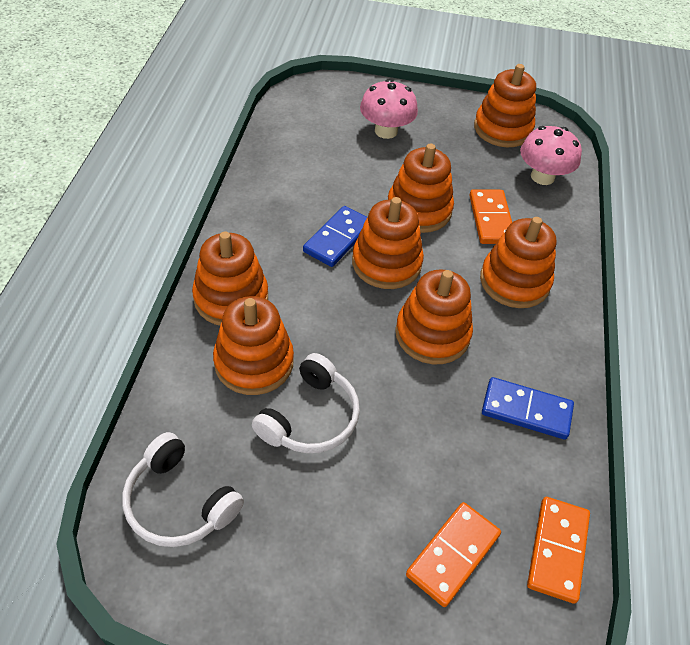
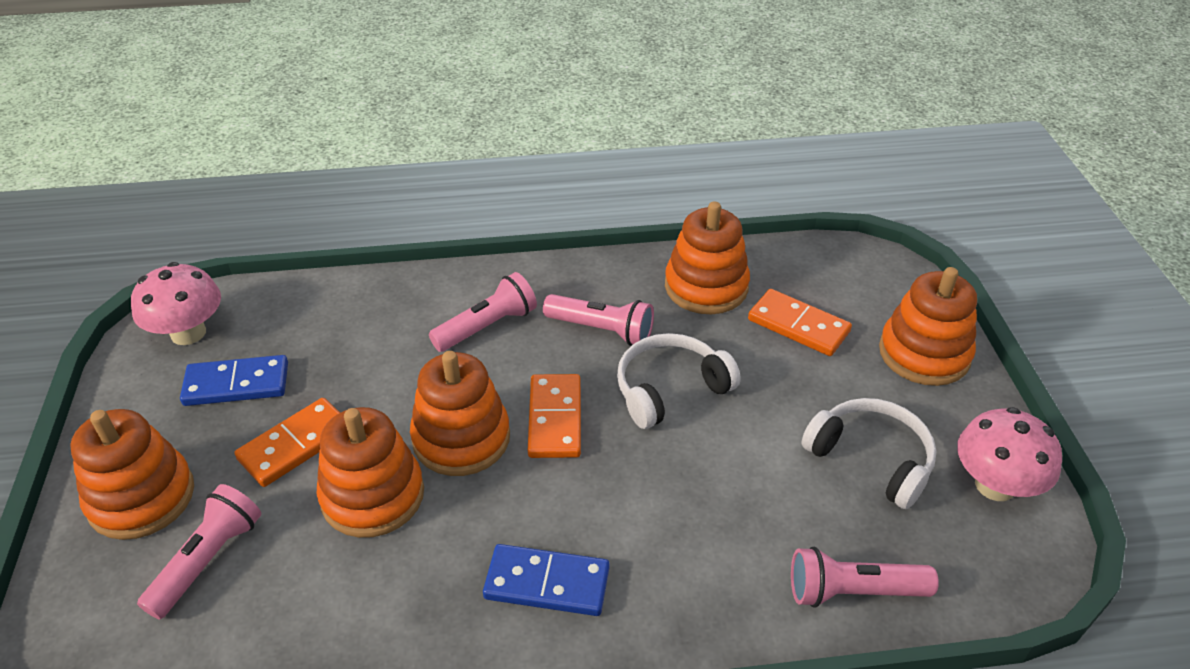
orange stacking toy: [192,231,268,326] [213,296,294,395] [352,197,424,289] [388,143,454,233] [395,269,473,364] [474,64,536,147] [480,217,556,308] = 7 -> [70,409,194,540] [316,407,424,538] [410,351,510,476] [665,201,750,314] [879,267,977,386] = 5
pink flashlight: none = 0 -> [137,484,261,620] [429,272,537,352] [543,294,654,346] [791,547,939,608] = 4

